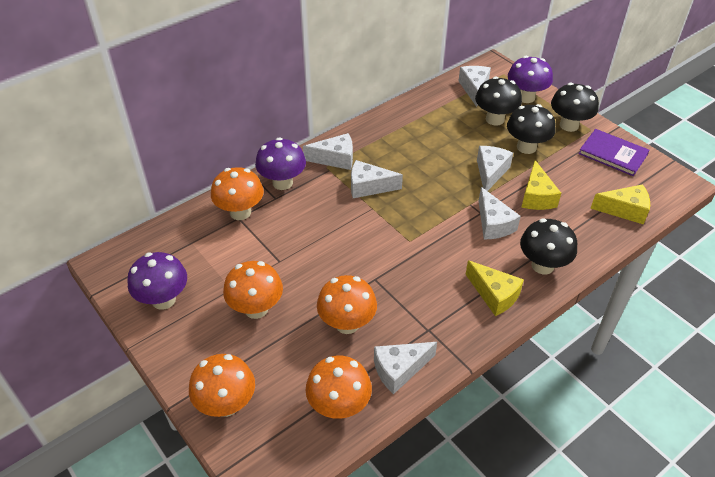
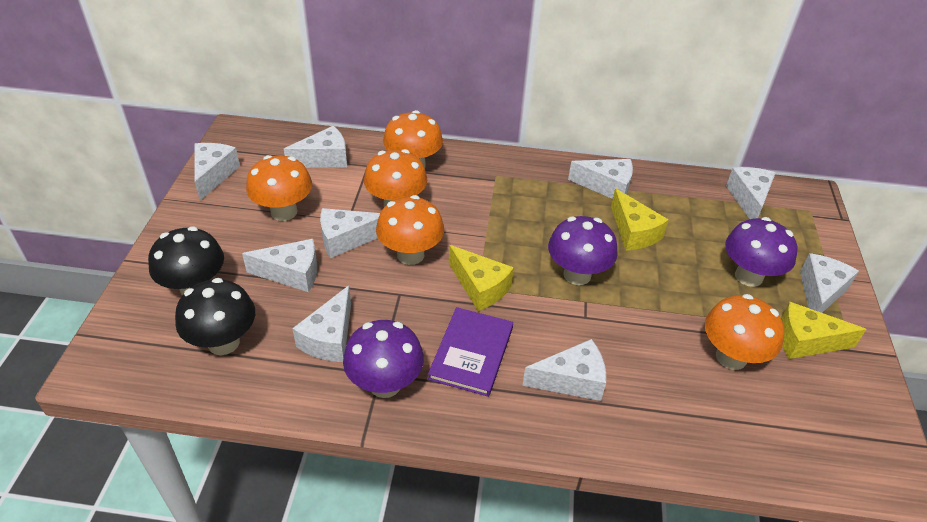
black mushroom: [475,76,522,126] [507,104,556,154] [520,218,577,274] [551,83,599,132] = 4 -> [148,226,224,296] [175,278,255,355] = 2
white cheese: [303,133,353,170] [351,160,403,198] [374,342,437,394] [459,66,491,107] [477,146,513,191] [479,187,521,240] = 6 -> [194,143,240,200] [242,239,317,292] [284,126,347,168] [292,285,351,362] [320,208,380,258] [522,339,606,401] [568,159,633,199] [726,167,775,219] [800,253,859,313] = 9

